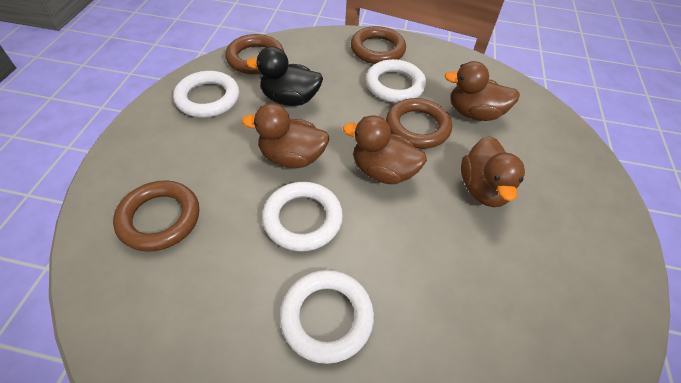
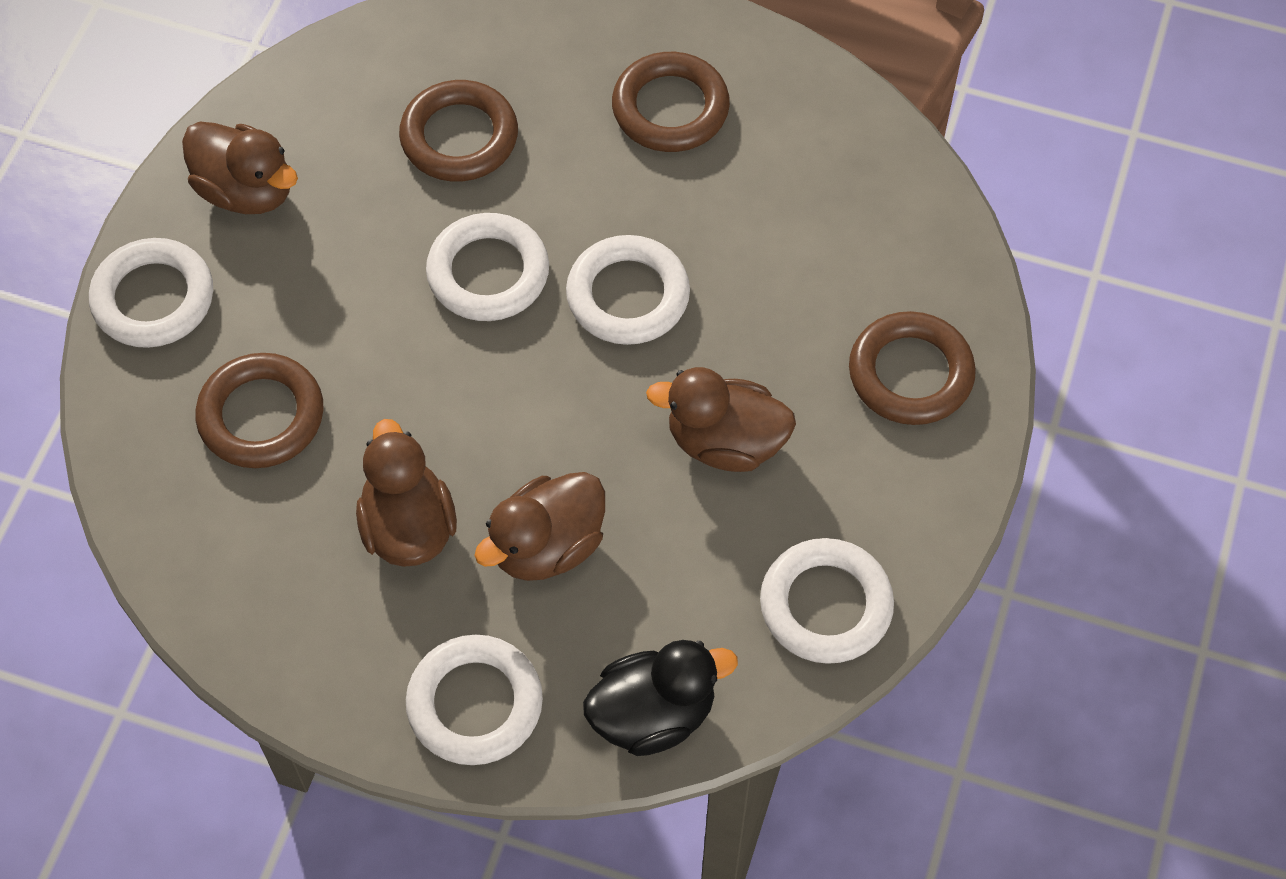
white ring: [173,71,239,118] [262,182,343,252] [280,270,374,364] [366,59,426,103] = 4 -> [89,238,213,348] [406,635,543,765] [426,213,549,321] [566,235,690,345] [760,538,894,664] = 5

